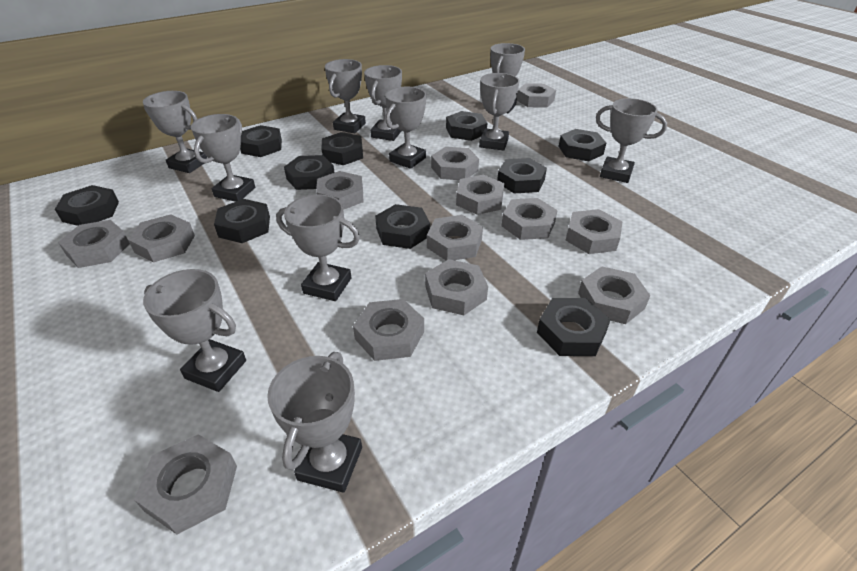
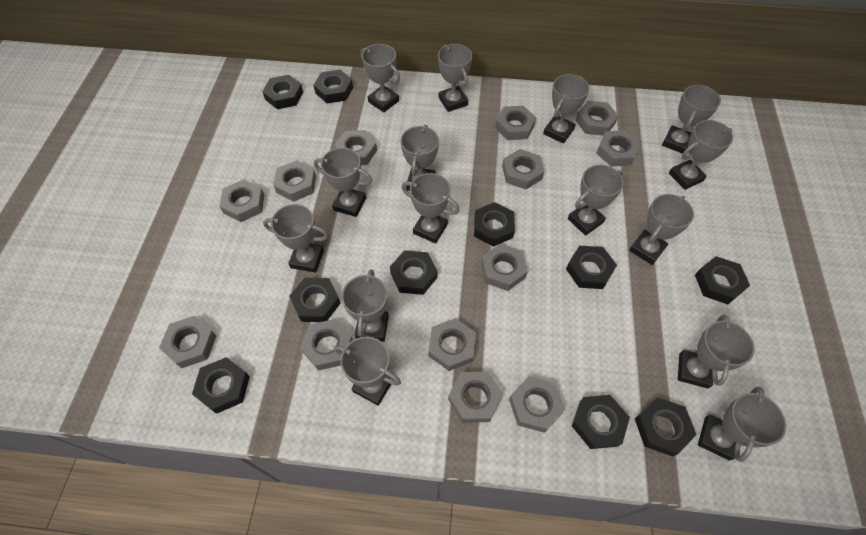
grey trophy: [143,91,207,173] [143,269,246,392] [191,114,255,202] [267,352,362,493] [276,195,360,301] [325,59,366,133] [364,65,402,141] [385,87,426,169] [479,73,519,151] [490,43,525,113] [596,98,667,183] = 11 -> [263,204,329,273] [314,148,372,217] [334,336,401,406] [341,269,389,342] [360,44,400,112] [400,125,439,191] [402,173,460,243] [438,44,472,112] [543,74,590,144] [568,165,624,236] [629,194,694,265] [662,85,721,154] [669,120,733,190] [678,314,755,389] [698,387,786,462] = 15

